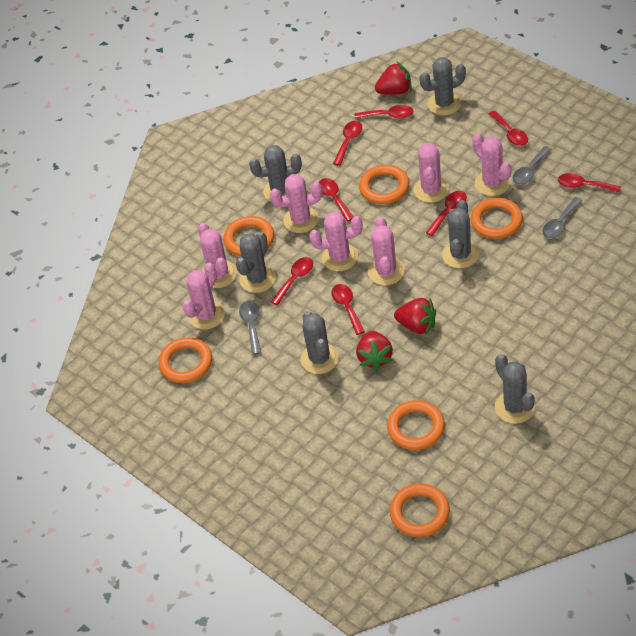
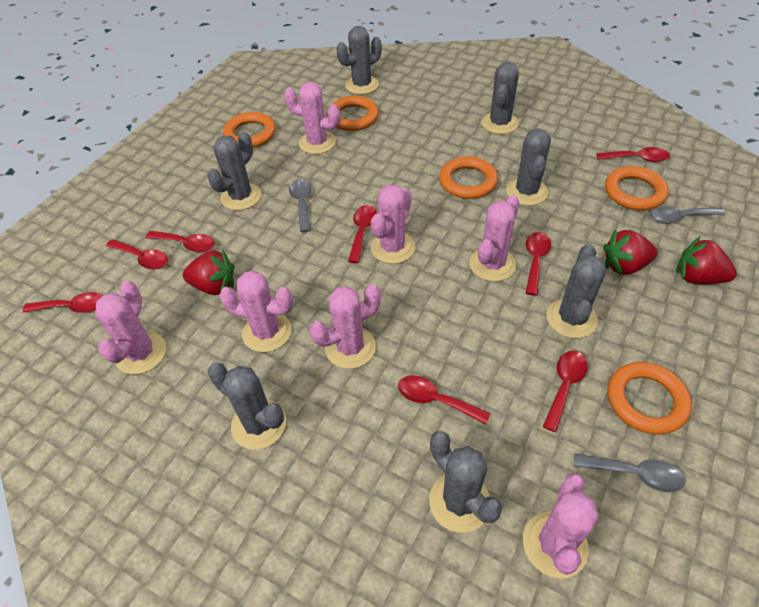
grey cactus: [236,232,276,293] [249,145,302,202] [301,311,339,374] [420,57,466,115] [442,200,479,268] [495,354,535,424] = 6 -> [207,132,261,210] [208,363,286,450] [337,26,382,95] [429,431,502,533] [481,62,519,134] [506,128,551,206] [546,244,606,338] = 7
orange ring: [158,337,212,383] [223,216,274,257] [359,165,409,204] [387,400,445,450] [390,483,450,537] [470,198,523,239] = 6 -> [223,112,276,148] [327,96,379,131] [439,156,498,199] [605,166,668,210] [607,362,692,435] = 5

